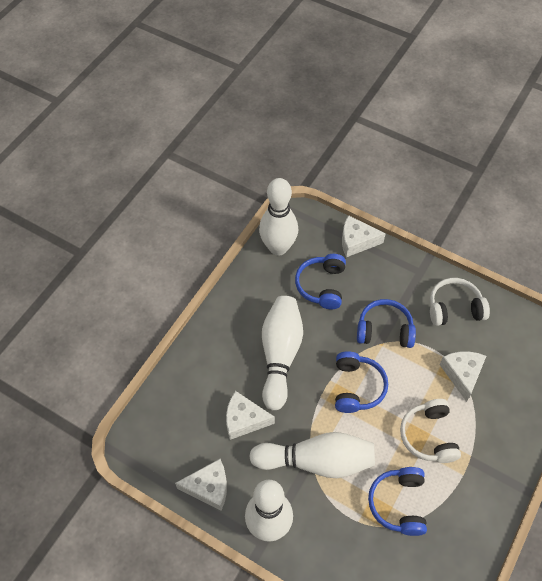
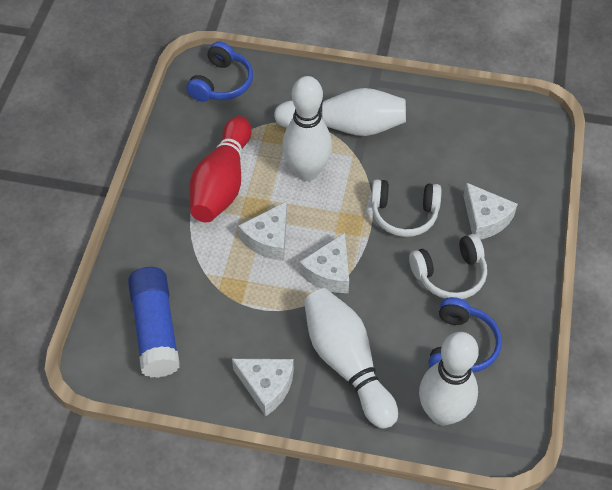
blue glue stick: none = 0 -> [128,267,180,378] = 1
blue headphones: [295,254,346,309] [335,351,388,413] [357,299,416,348] [368,467,427,536] = 4 -> [186,41,253,102] [428,297,502,372] = 2
red bowling pin: none = 0 -> [189,116,252,222] = 1

